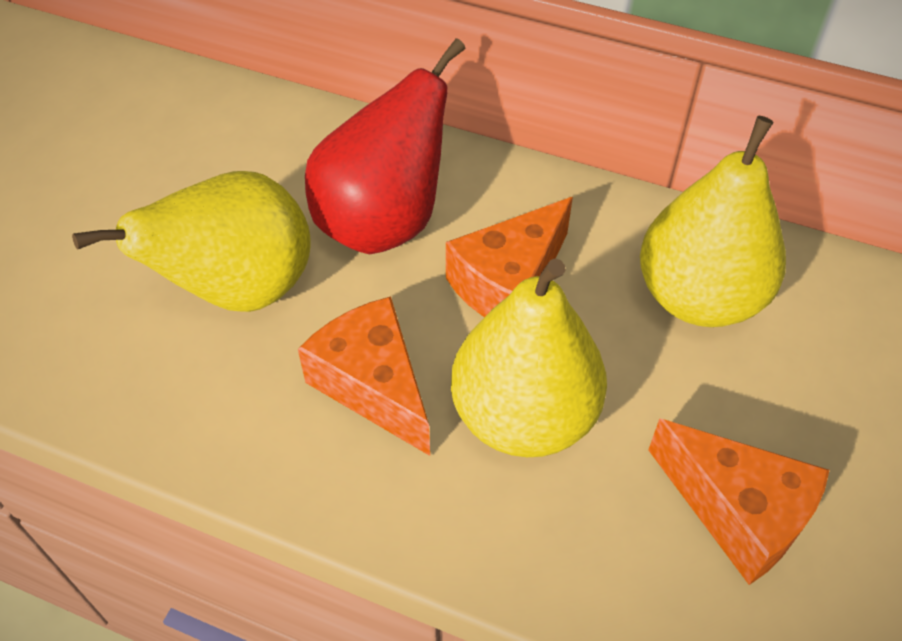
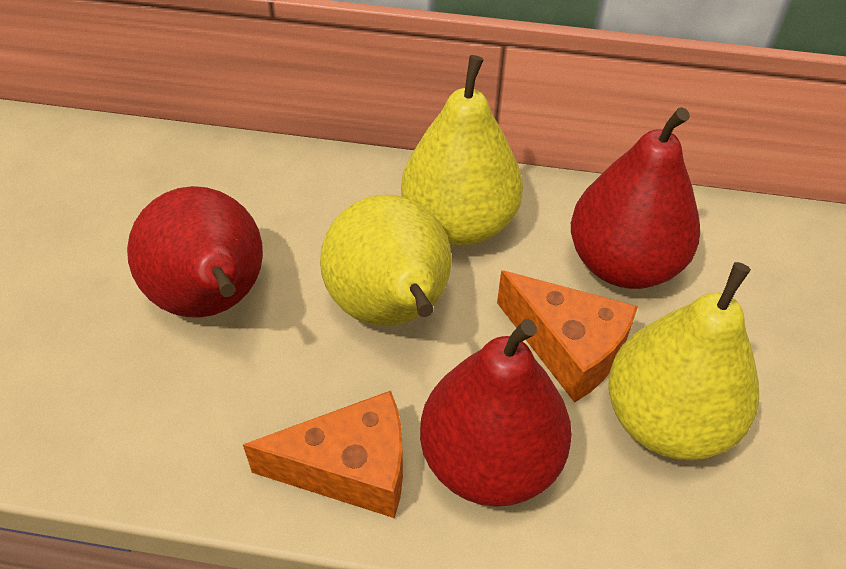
orange cheese: [298,297,430,456] [446,197,573,317] [648,418,829,585] = 3 -> [243,391,403,518] [497,270,638,403] = 2
red pear: [305,38,465,254] = 1 -> [127,186,263,318] [420,319,572,507] [571,107,700,289] = 3

